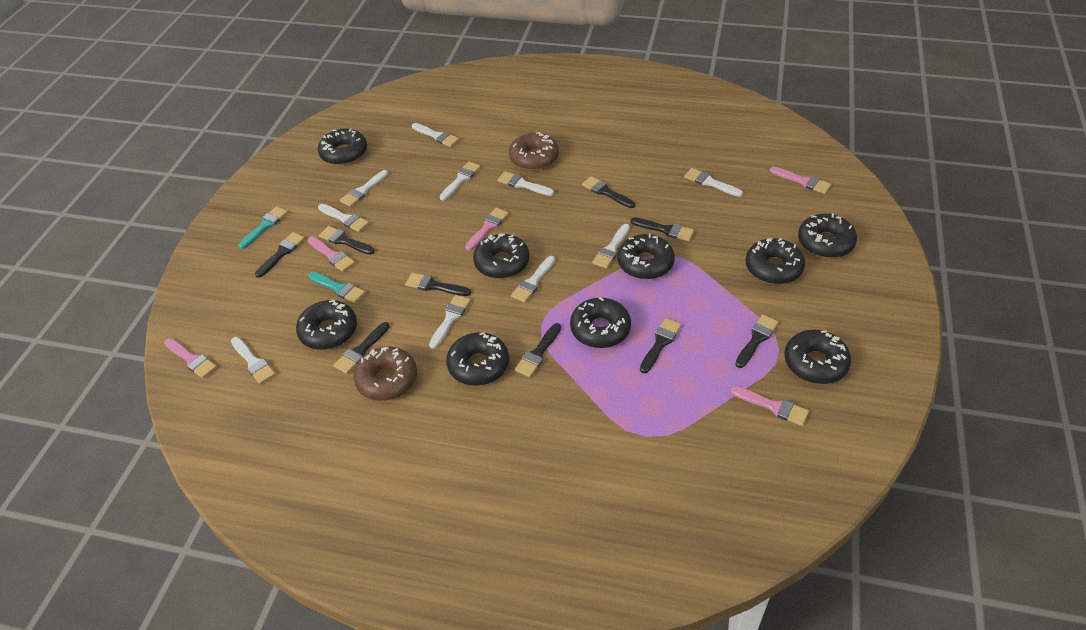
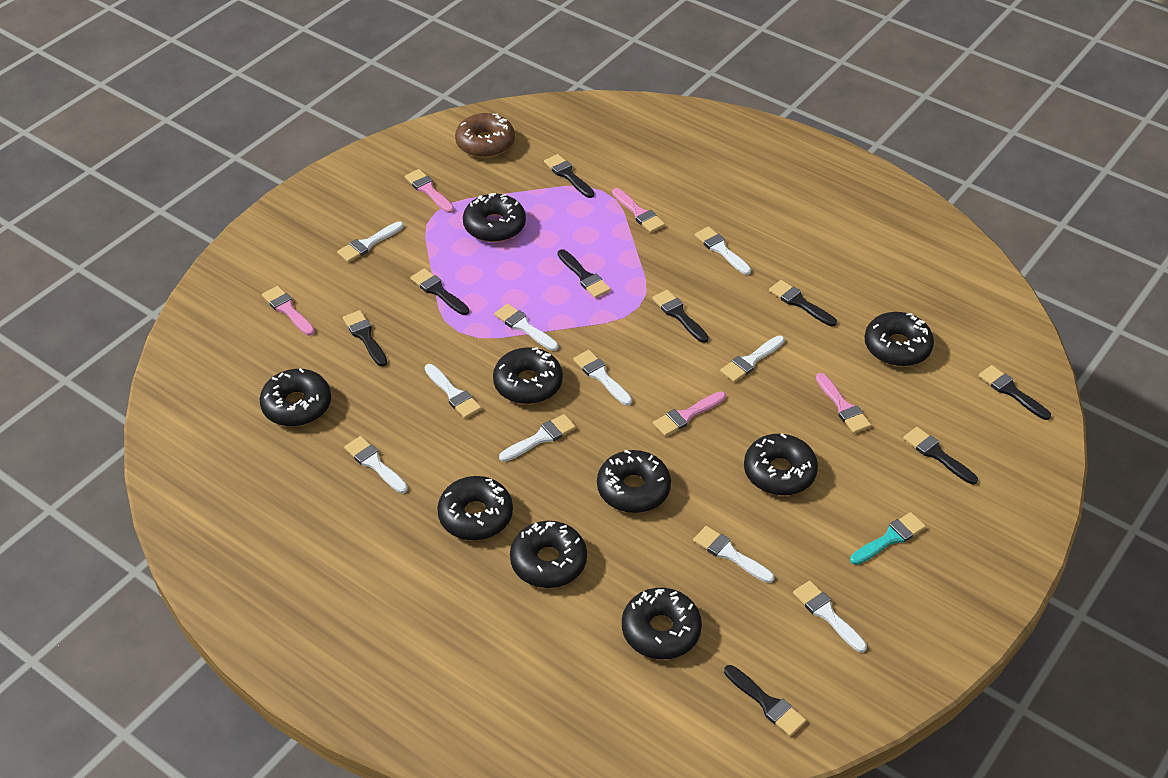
brown donut: [353,346,417,401] [509,132,559,170] = 2 -> [455,113,515,158] = 1
turquoise brush: [238,206,288,249] [309,272,366,303] = 2 -> [850,512,926,565] = 1

